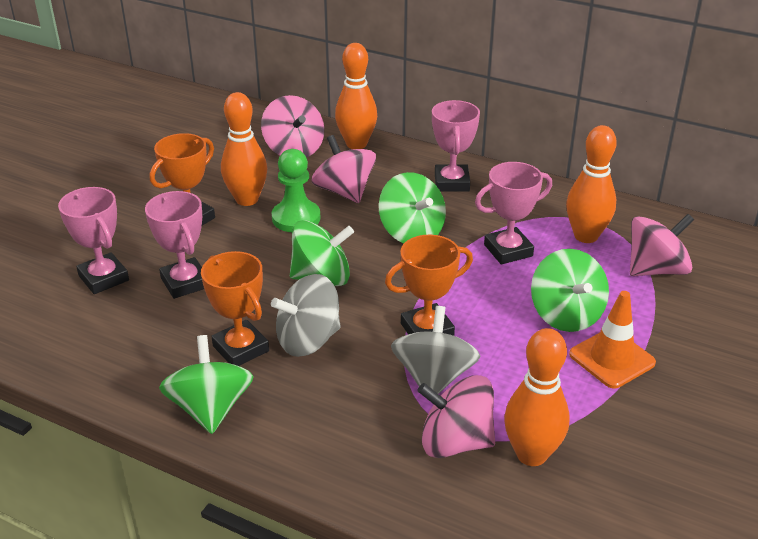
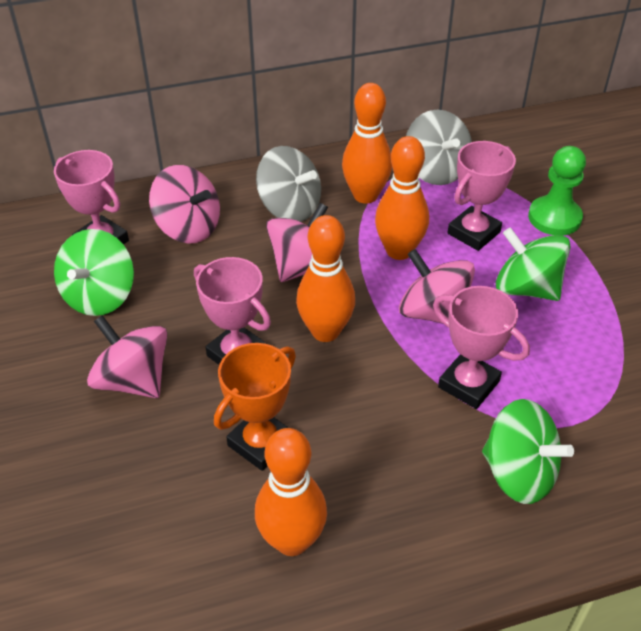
green spinning top: [159,335,254,434] [290,220,354,286] [379,172,446,243] [531,249,609,332] = 4 -> [54,229,134,316] [482,399,574,504] [496,227,571,301] = 3
orange traffic cone: [569,291,656,388] = 1 -> none = 0
orange trophy: [150,133,215,225] [201,251,269,366] [385,235,473,336] = 3 -> [214,343,296,471] = 1

